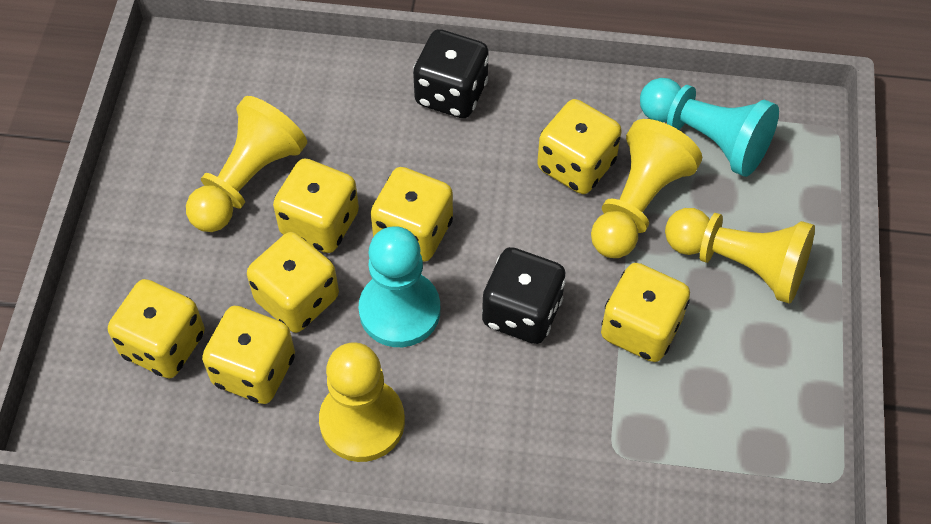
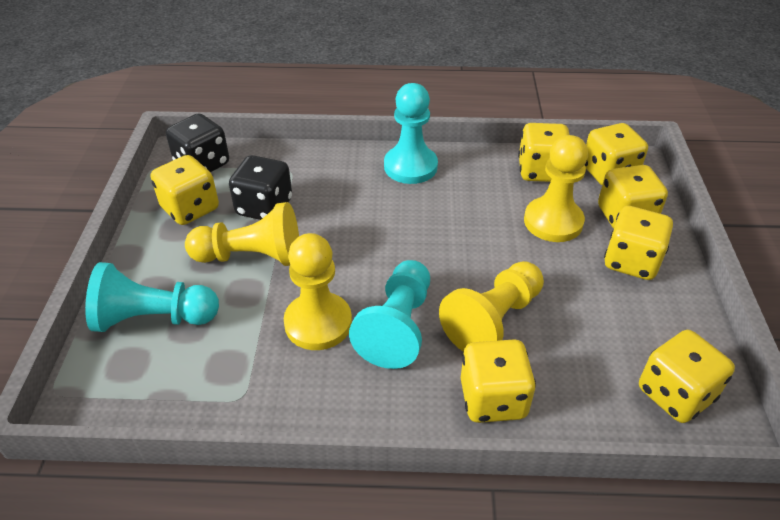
turquoise pawn: [358,226,440,347] [640,78,779,177] = 2 -> [85,262,219,332] [349,260,430,369] [384,83,438,184] = 3

